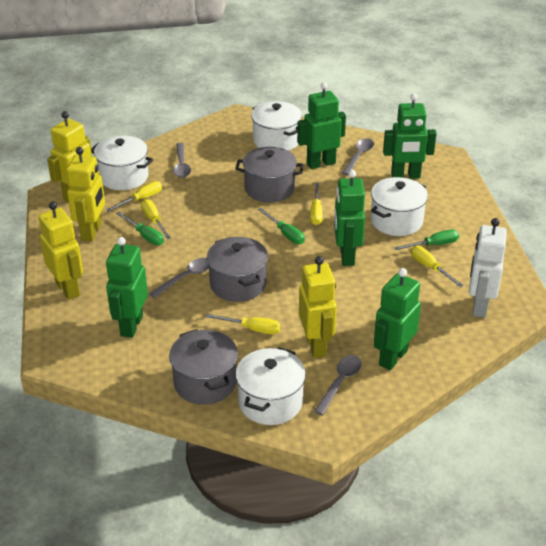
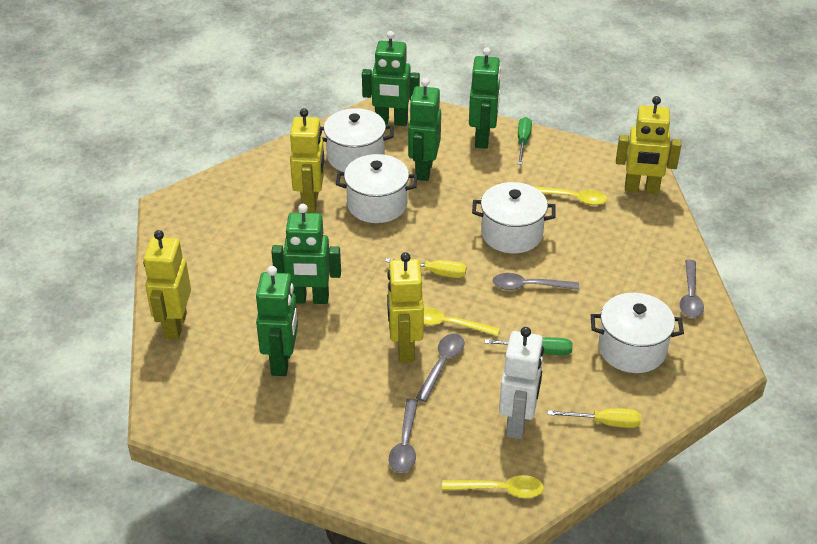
green screwdriver: [116,212,164,245] [258,208,305,244] [394,230,459,250] = 3 -> [485,337,573,355] [518,117,532,165] = 2
grey pot: [169,329,238,405] [207,237,268,302] [235,147,304,203] = 3 -> none = 0
yellow screwdriver: [106,181,162,212] [141,199,171,240] [206,314,280,334] [310,183,323,225] [411,246,464,288] = 5 -> [385,258,466,278] [547,408,641,428] = 2
yellow spoon: none = 0 -> [424,307,500,336] [442,475,544,498] [533,186,607,205] = 3

